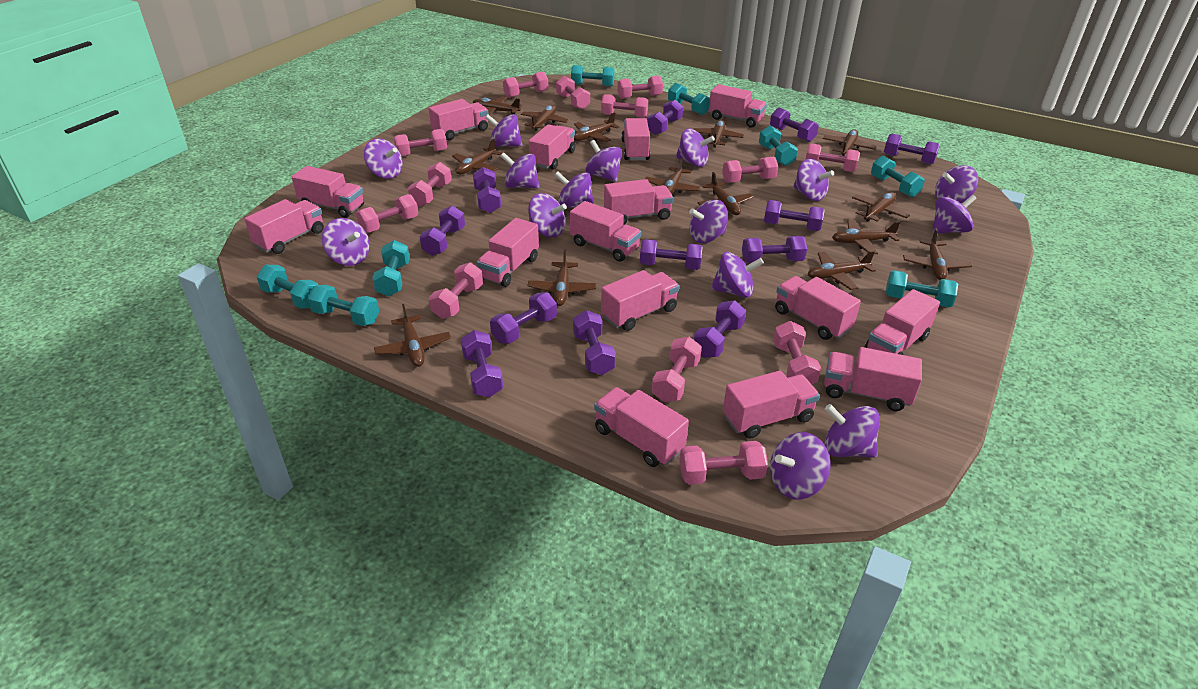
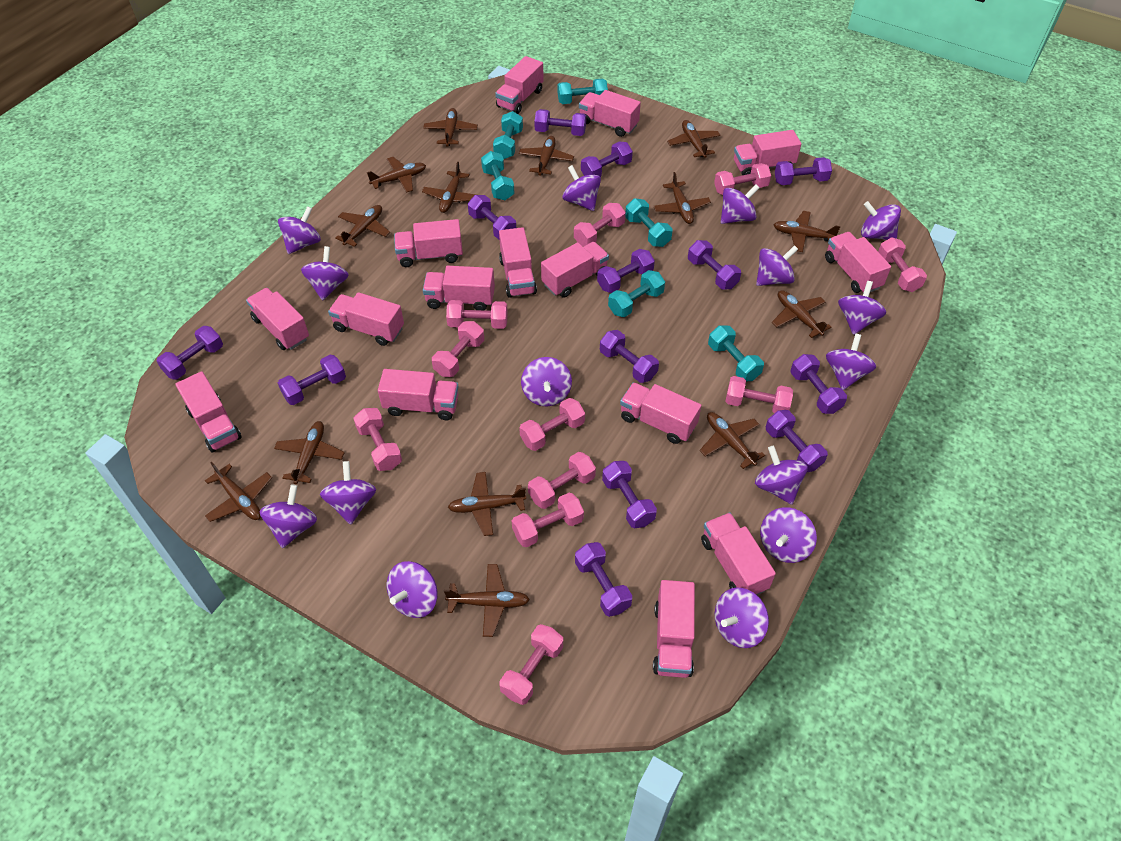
pink dumbbell: [356,194,418,233] [394,129,447,157] [408,162,452,207] [429,263,483,319] [503,72,548,98] [556,76,590,110] [601,94,648,118] [617,76,663,99] [652,337,702,402] [679,441,768,485] [722,157,778,183] [773,321,821,384] [806,143,860,172] = 13 -> [353,408,402,471] [432,321,484,377] [446,300,508,329] [500,624,563,705] [512,493,584,547] [519,398,585,451] [528,452,596,509] [574,203,626,246] [714,163,771,195] [725,376,793,413] [878,237,927,292] = 11
purple dumbbell: [420,206,465,256] [461,330,503,397] [473,167,501,213] [490,292,557,344] [573,310,616,375] [640,239,703,270] [647,100,683,135] [694,300,746,358] [742,236,807,263] [764,200,825,231] [770,108,819,142] [884,134,940,164] = 12 -> [157,326,223,380] [278,355,346,405] [468,195,516,240] [534,109,586,136] [575,542,632,617] [581,142,633,177] [597,249,655,293] [600,330,659,383] [602,461,657,528] [688,240,741,289] [766,410,828,472] [775,157,832,185] [791,354,847,414] = 13
turquoise dumbbell: [256,265,318,309] [308,285,379,326] [372,240,410,296] [571,65,614,87] [668,83,710,115] [759,126,798,166] [871,156,925,197] [885,270,958,307] = 8 -> [481,151,514,200] [493,111,523,159] [557,79,608,104] [608,270,665,317] [625,199,672,247] [708,325,764,382] = 6

